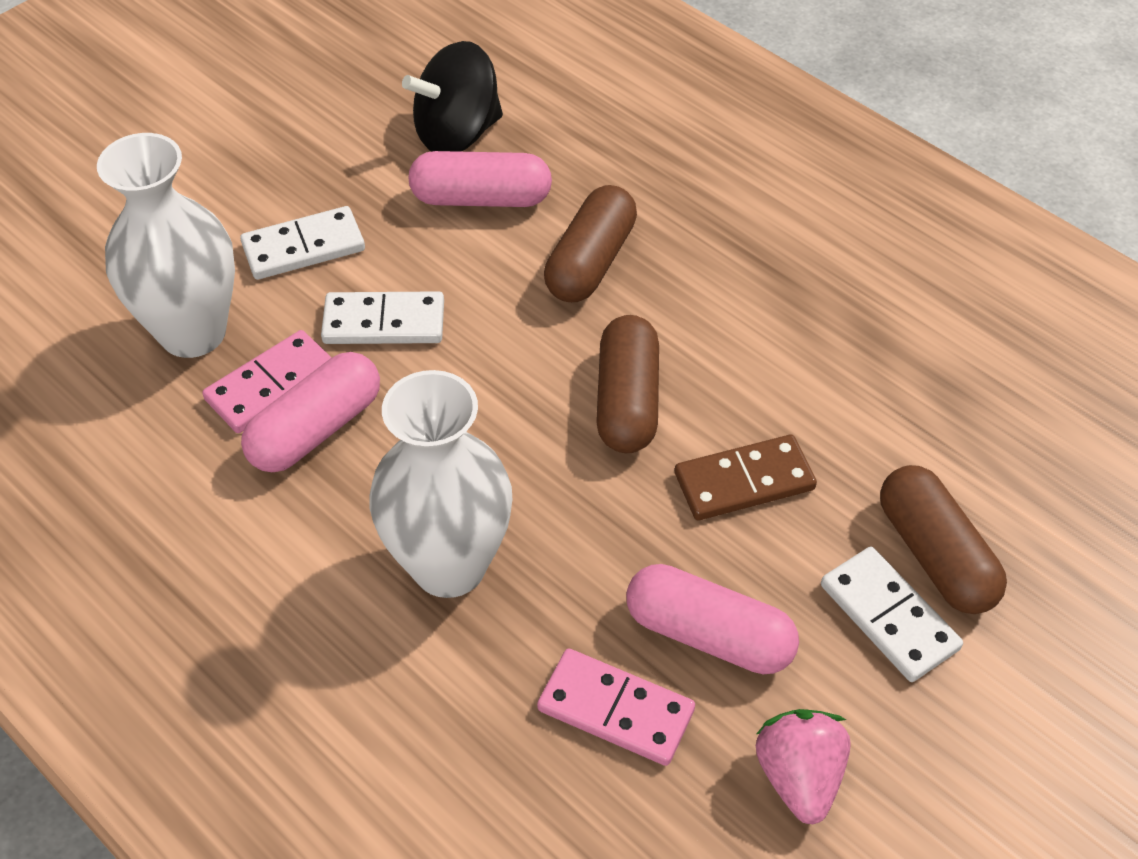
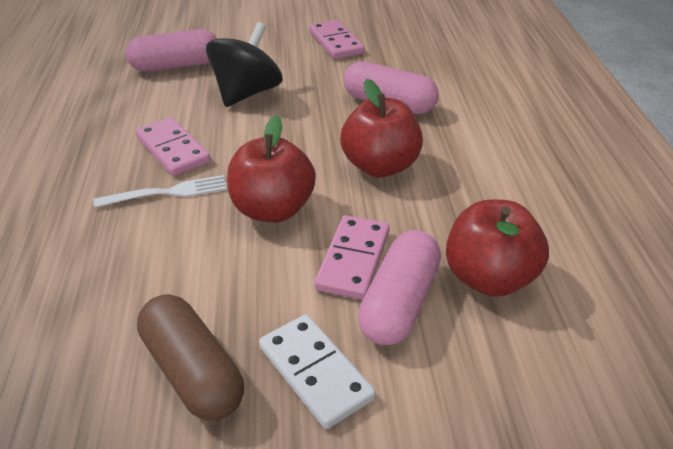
brown capsule: [544,185,637,302] [596,315,659,453] [880,465,1007,614] = 3 -> [137,294,244,421] = 1
brown domino: [675,435,817,520] = 1 -> none = 0
pink domino: [202,330,332,433] [537,648,695,766] = 2 -> [135,117,211,176] [309,20,365,59] [314,215,390,300] = 3
pink strawberry: [756,709,851,824] = 1 -> none = 0
red apple: none = 0 -> [227,115,316,222] [340,79,423,177] [446,200,549,297] = 3
white domino: [240,206,365,280] [321,291,444,344] [821,547,963,682] = 3 -> [259,314,376,429] = 1
white fork: none = 0 -> [93,175,227,208] = 1
white vase: [97,133,235,358] [369,370,512,598] = 2 -> none = 0

